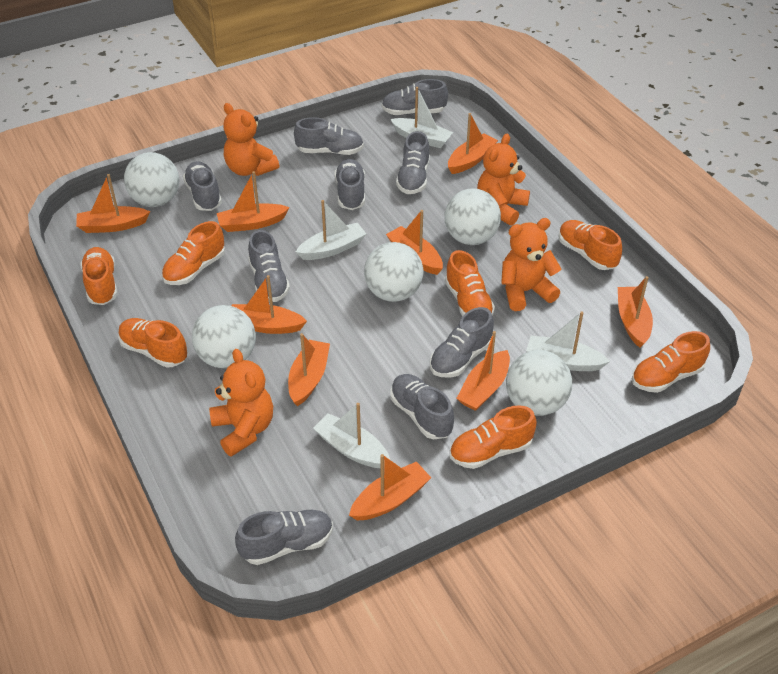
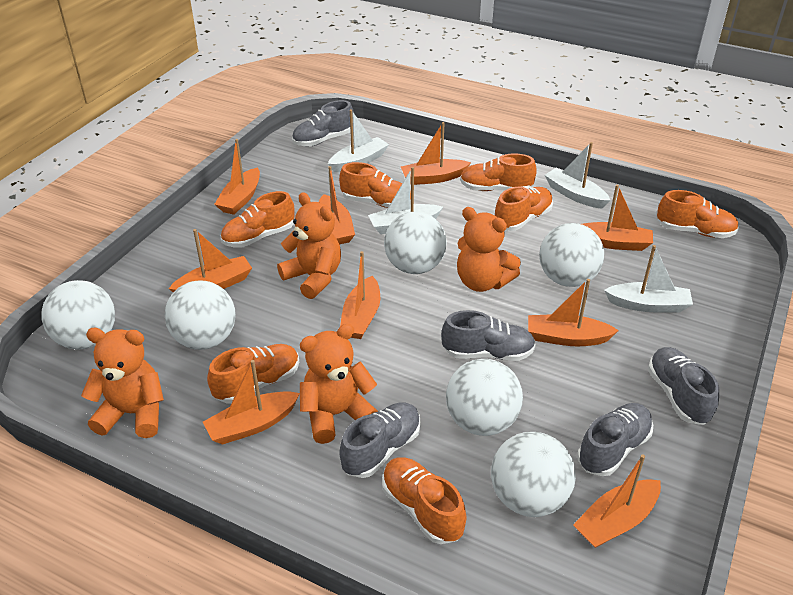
grey shoe: [183,161,222,211] [235,510,333,565] [248,230,290,302] [294,117,364,155] [335,159,365,210] [382,79,448,115] [390,374,454,439] [396,131,430,194] [430,307,494,378] = 9 -> [292,100,354,147] [339,403,421,478] [441,310,536,361] [577,403,653,476] [648,347,719,425] = 5
white ball: [124,152,179,207] [192,305,256,368] [364,242,423,302] [445,188,501,245] [506,350,572,416] = 5 -> [41,280,115,349] [165,280,236,350] [384,212,447,274] [446,359,523,436] [491,432,576,517] [539,223,604,287] = 6

